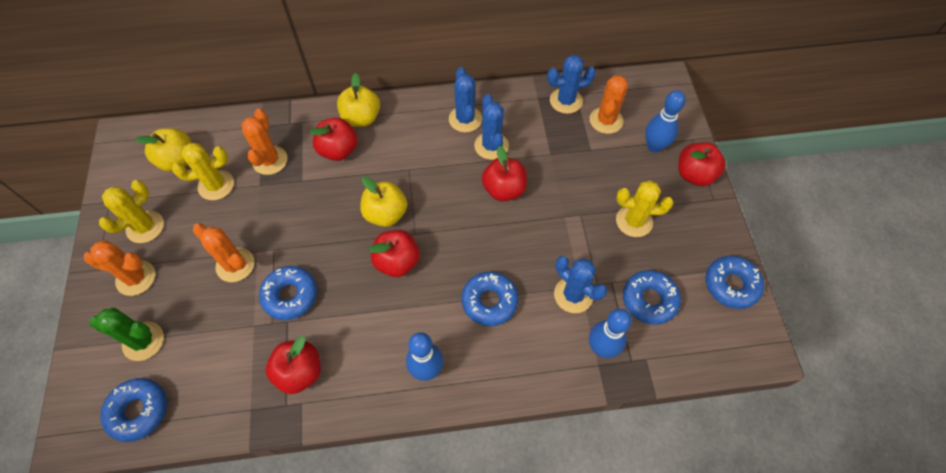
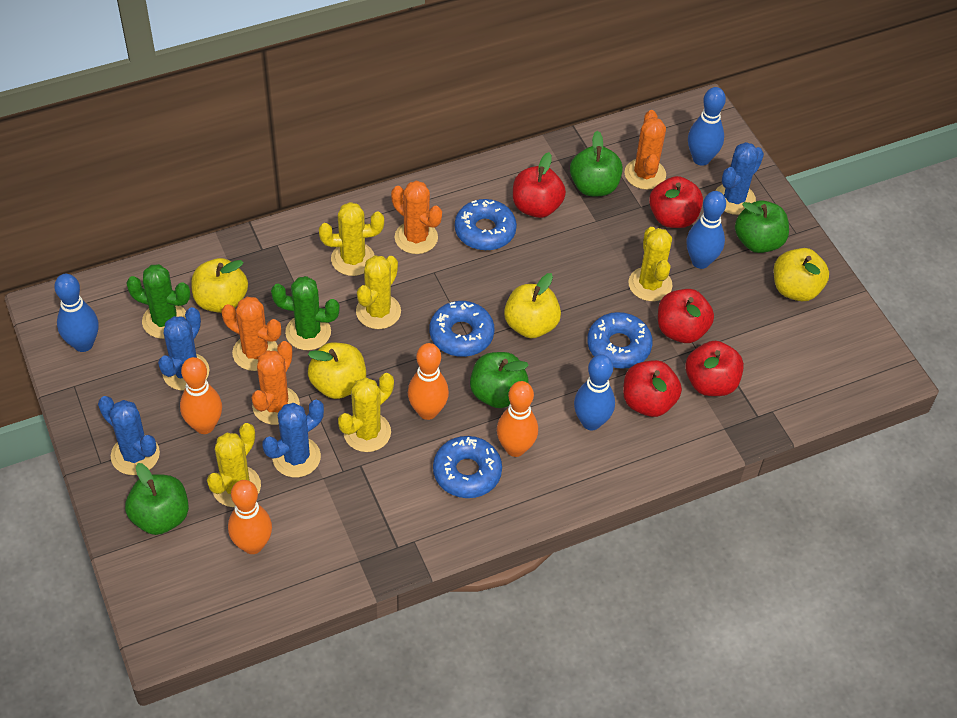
blue bowling pin: [406,332,443,381] [589,309,632,358] [645,90,686,153] = 3 -> [54,274,99,352] [574,354,615,431] [686,191,726,269] [688,87,726,166] = 4
blue donut: [100,378,167,442] [259,266,317,320] [462,272,518,326] [623,270,681,325] [706,256,764,309] = 5 -> [430,301,494,357] [433,436,502,498] [455,199,517,251] [587,312,653,369] = 4
green apple: none = 0 -> [125,463,189,535] [470,352,529,408] [570,131,623,196] [735,200,789,253] = 4
green cactus: [90,308,164,361] = 1 -> [126,264,190,339] [271,276,340,350] = 2
orange bowling pin: none = 0 -> [180,357,222,434] [228,480,272,554] [408,343,449,420] [497,381,538,457] = 4
yellow apple: [135,128,192,172] [337,73,380,127] [360,177,407,227] = 3 -> [191,258,248,313] [308,343,366,399] [504,273,561,338] [774,248,829,301] = 4
yellow cactus: [99,180,164,243] [172,143,234,200] [616,180,673,237] = 3 -> [207,423,261,507] [319,202,384,276] [338,373,394,452] [356,255,401,329] [628,227,672,301] = 5

